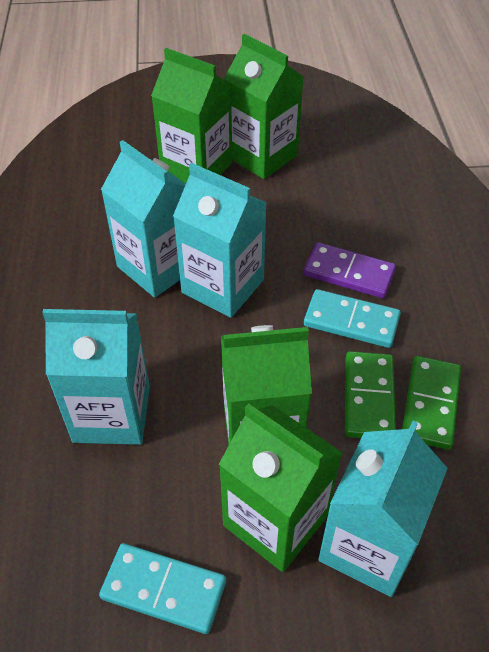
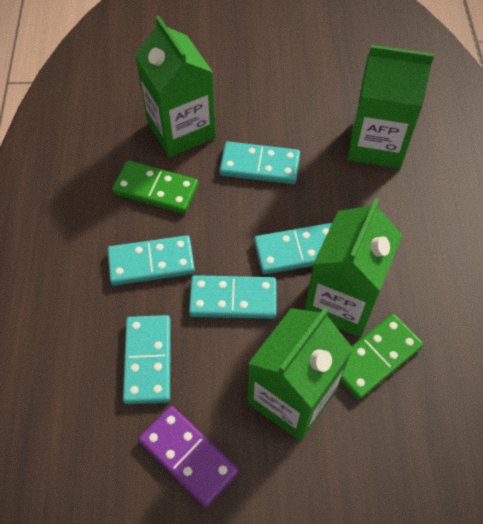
turquoise carton: [42,309,150,445] [101,140,186,298] [173,163,266,318] [318,421,448,597] = 4 -> none = 0
turquoise domino: [99,543,226,634] [304,289,401,348] = 2 -> [108,235,195,286] [123,315,171,404] [189,275,276,319] [220,142,300,184] [254,223,332,274] = 5

